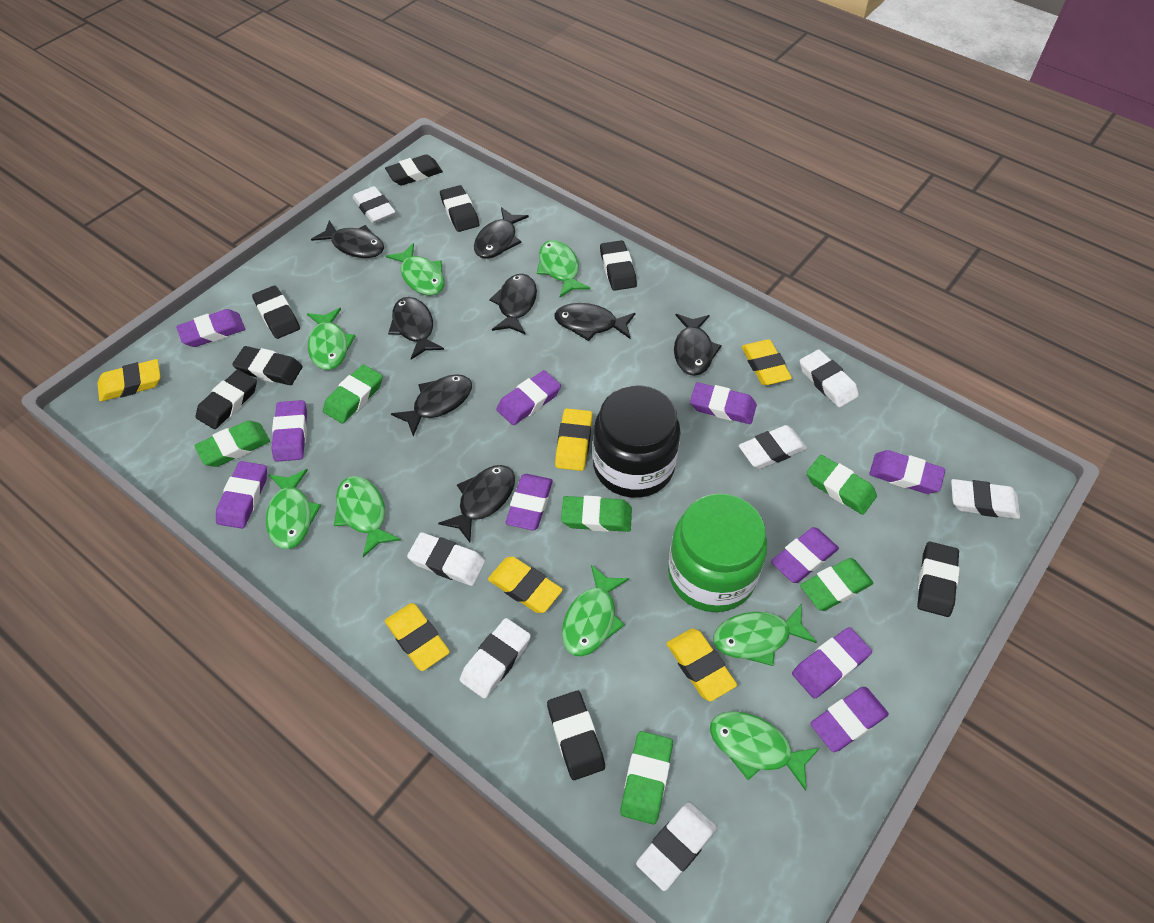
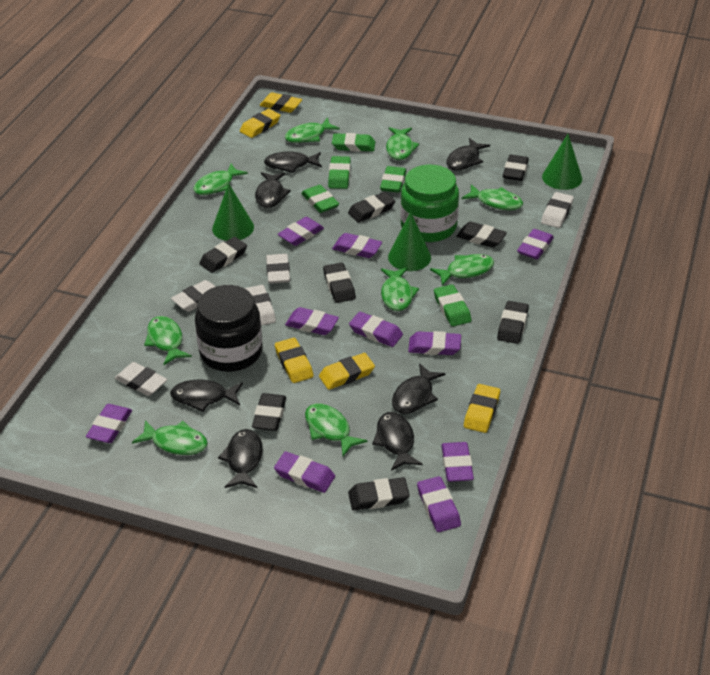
black fish: [311,220,384,258] [388,297,444,360] [391,374,472,436] [438,465,515,542] [474,207,529,259] [489,274,537,335] [554,303,636,341] [674,314,722,376] = 8 -> [170,379,243,412] [218,429,263,488] [255,172,291,208] [264,152,322,173] [372,412,423,471] [392,363,446,414] [446,138,490,171] = 7
green cone: none = 0 -> [212,183,254,241] [388,212,431,271] [542,134,582,190] = 3
green eraser: [194,420,270,467] [323,365,383,424] [561,495,632,532] [620,731,673,824] [800,558,874,611] [806,455,877,515] = 6 -> [301,185,339,213] [328,156,351,189] [332,133,375,152] [380,166,406,193] [434,284,471,326] = 5
green fish: [266,469,321,549] [307,308,355,370] [334,476,401,557] [386,243,445,296] [537,240,591,297] [562,565,629,657] [710,711,820,791] [713,605,817,666] = 8 -> [132,420,208,455] [144,316,192,365] [193,164,248,195] [285,117,340,143] [305,404,368,456] [381,268,419,311] [386,127,419,160] [430,254,494,286] [462,184,523,210] = 9
white eraser: [352,186,395,223] [407,532,485,586] [460,618,531,699] [636,803,717,891] [739,425,807,469] [800,350,859,407] [951,479,1020,519] = 7 -> [115,362,167,396] [171,280,216,312] [245,285,276,326] [266,254,290,284] [541,192,574,228] = 5
yellow eraser: [97,359,161,402] [385,603,450,671] [488,557,563,613] [555,408,593,471] [666,628,737,701] [742,339,792,385] = 6 -> [240,109,280,138] [260,92,302,113] [275,338,314,383] [319,353,375,390] [464,384,500,433] = 5

